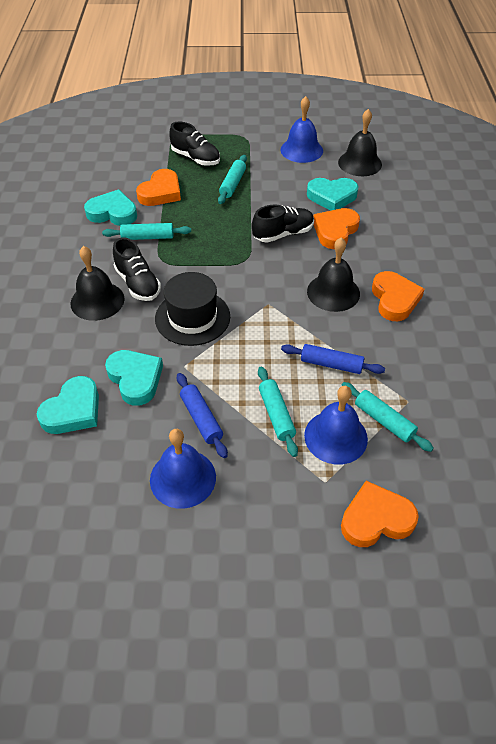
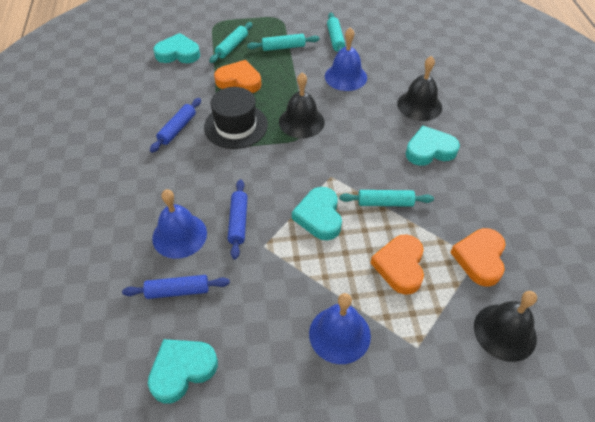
black shoe: [113,237,161,301] [169,122,220,166] [252,204,314,243] = 3 -> none = 0
blue rolling pin: [177,373,228,458] [281,344,385,374] = 2 -> [122,275,230,299] [150,98,201,153] [228,179,248,259] = 3
orange heart: [136,169,181,206] [313,208,360,249] [341,481,419,547] [372,271,425,321] = 4 -> [214,60,261,93] [371,235,424,295] [450,228,506,287] = 3

